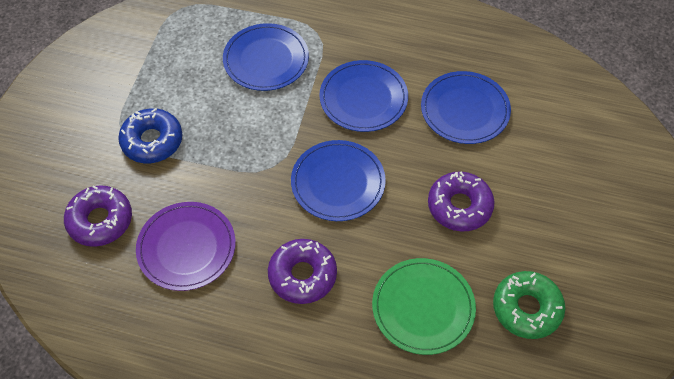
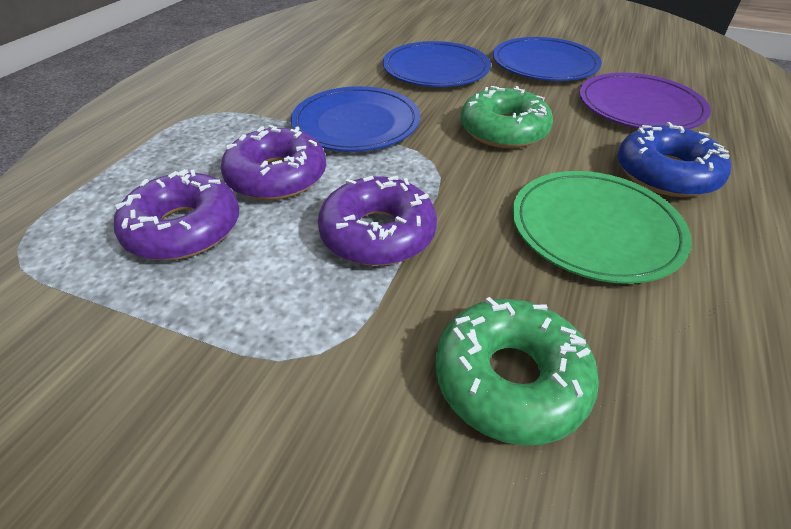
blue plate: [223,23,309,91] [291,140,386,221] [319,60,408,132] [421,71,511,144] = 4 -> [291,86,420,151] [383,41,491,87] [493,37,602,81] = 3
green donut: [493,271,565,339] = 1 -> [435,297,599,446] [460,86,553,148] = 2

